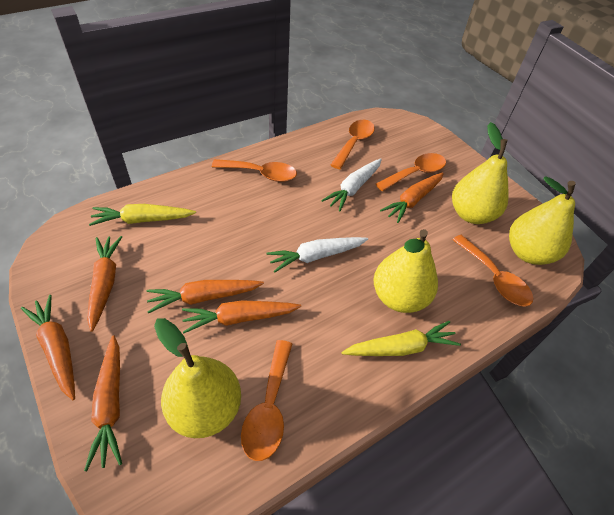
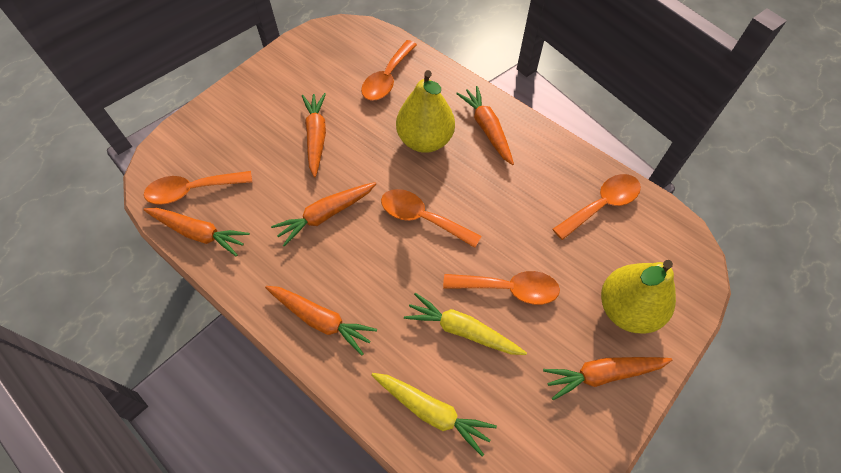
white carrot: [267,237,368,273] [321,158,382,212] = 2 -> none = 0
yellow pear: [154,318,241,438] [374,229,438,313] [452,122,508,224] [509,176,576,265] = 4 -> [396,70,455,153] [601,260,676,333] = 2

